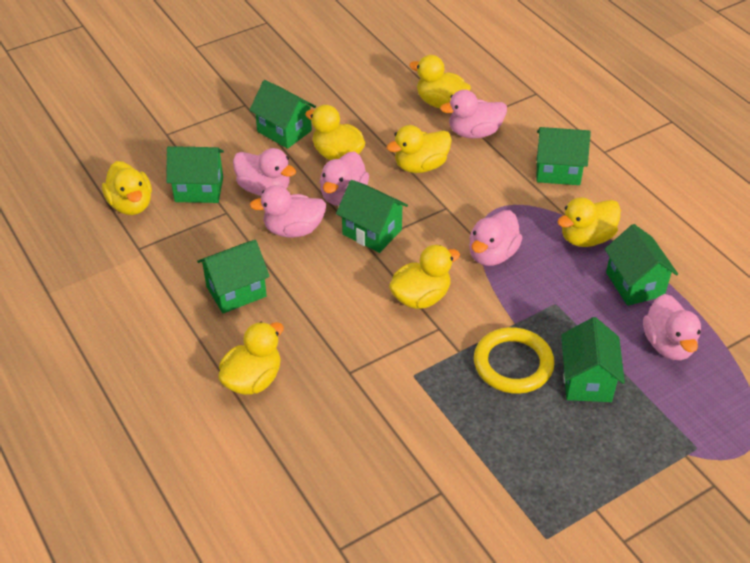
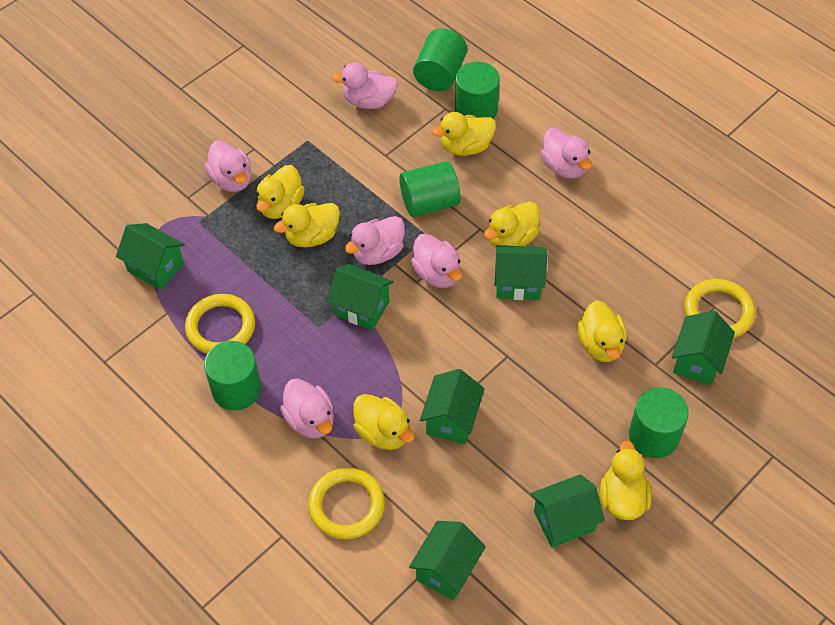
green cylinder: none = 0 -> [204,341,261,410] [399,161,461,217] [413,28,467,91] [455,62,500,119] [629,387,689,458] = 5
yellow ring: [474,327,555,394] = 1 -> [185,294,255,354] [308,468,385,540] [684,279,755,338] = 3

